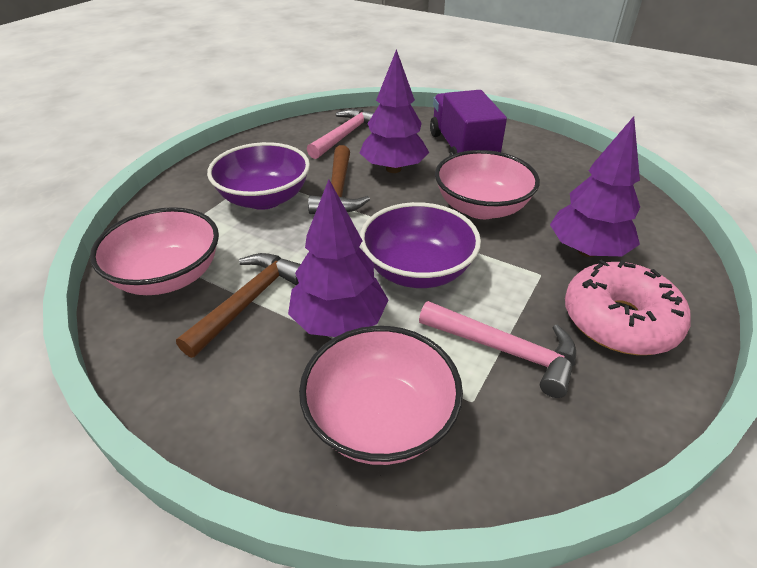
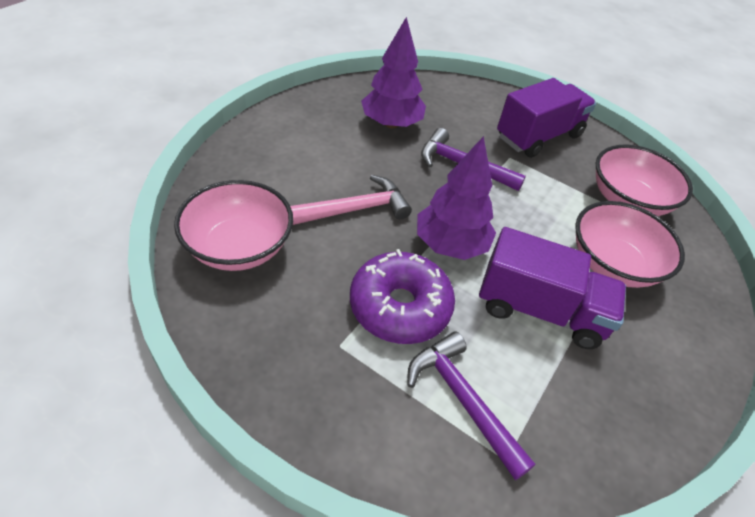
brown hammer: [176,253,301,358] [308,145,370,214] = 2 -> none = 0
pink donut: [565,260,691,355] = 1 -> none = 0
pink hammer: [307,109,374,159] [419,301,576,398] = 2 -> [290,175,412,225] = 1
purple bowl: [207,142,310,210] [360,202,481,288] = 2 -> none = 0
purple donut: none = 0 -> [350,249,455,344] = 1
purple hammer: none = 0 -> [408,331,535,480] [421,128,526,191] = 2
purple tree: [288,179,388,337] [360,49,429,173] [550,116,640,257] = 3 -> [361,17,426,128] [417,136,496,260] = 2
purple truck: [430,90,507,156] = 1 -> [479,227,626,349] [497,78,596,158] = 2

